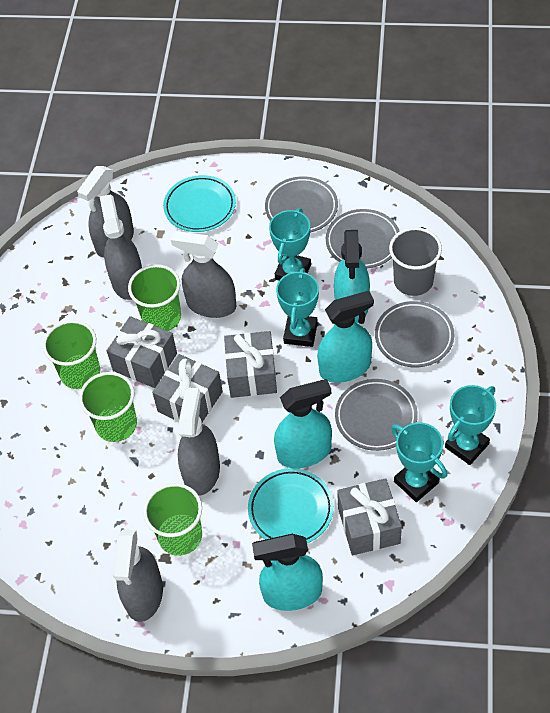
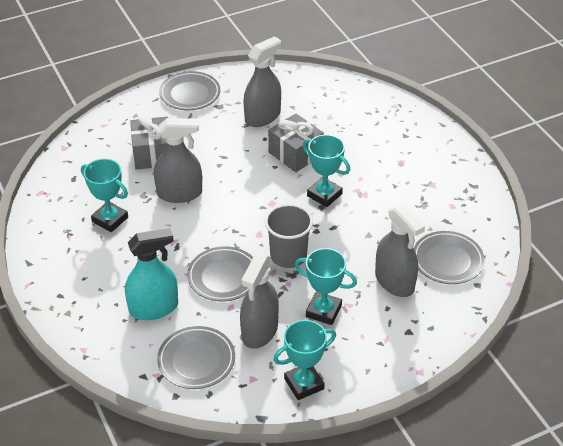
green cup: [43,320,100,389] [79,372,137,442] [128,264,181,331] [143,483,202,556] = 4 -> none = 0
grey gift: [107,316,177,388] [152,354,223,422] [224,331,277,398] [337,478,402,555] = 4 -> [130,116,168,169] [268,113,324,172] = 2
grey spray bottle: [77,166,134,258] [100,194,142,300] [113,529,163,622] [171,231,236,318] [178,387,220,496] = 5 -> [154,118,202,203] [240,253,279,349] [244,36,281,127] [375,204,425,297] = 4
turquoise plate: [163,175,236,232] [248,468,334,543] = 2 -> none = 0
turquoise spray bottle: [252,534,323,611] [274,379,332,468] [317,291,374,383] [334,230,370,323] = 4 -> [125,228,178,320] = 1

